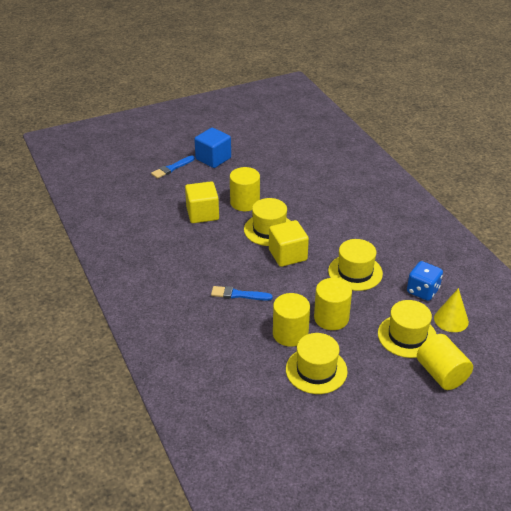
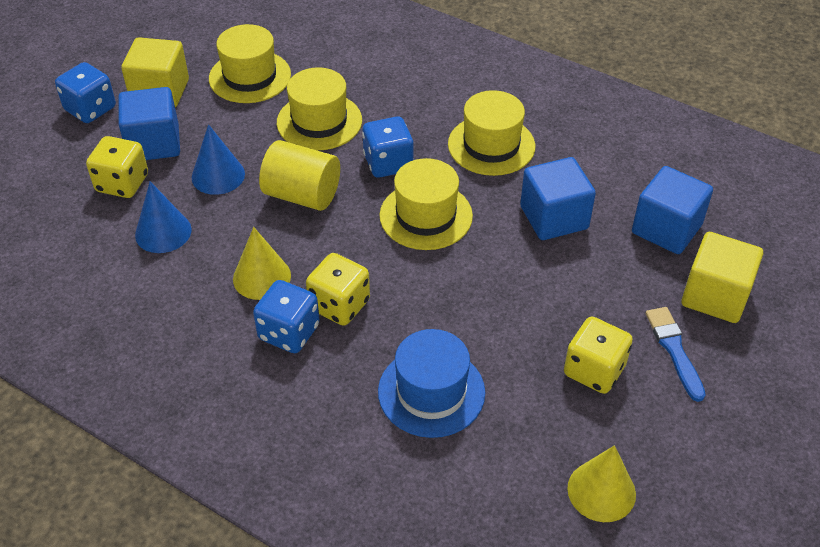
blue brush: [151,155,195,179] [211,286,273,301] = 2 -> [645,307,705,402] = 1
blue cone: none = 0 -> [135,181,192,253] [192,124,245,195] = 2
blue cube: [194,128,231,168] = 1 -> [118,87,180,160] [520,157,596,240] [632,166,713,254] = 3
blue dice: [407,261,443,301] = 1 -> [55,62,116,123] [253,280,320,353] [362,116,414,178] = 3
blue hat: none = 0 -> [378,329,485,438] = 1
yellow cone: [434,288,469,332] = 1 -> [233,227,291,300] [567,445,636,522] = 2
yellow cylinder: [230,167,260,211] [273,293,310,347] [314,278,352,330] [417,334,473,390] = 4 -> [259,140,340,211] = 1
yellow dice: none = 0 -> [86,136,148,198] [306,253,370,326] [564,317,633,394] = 3

